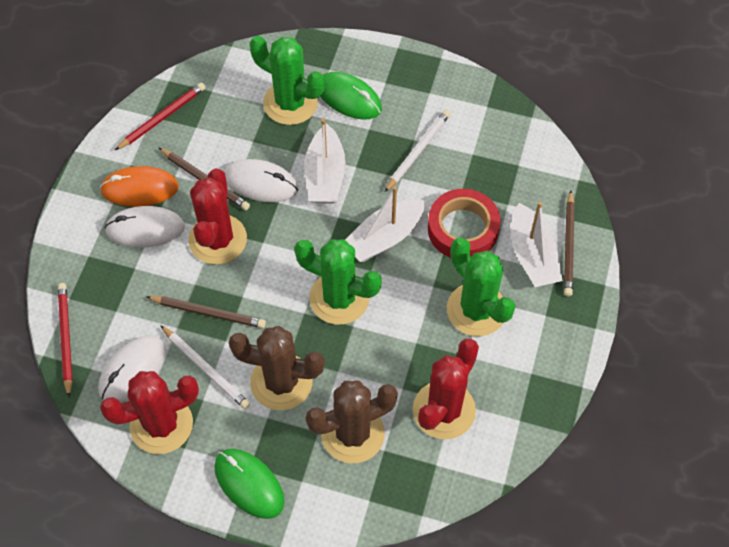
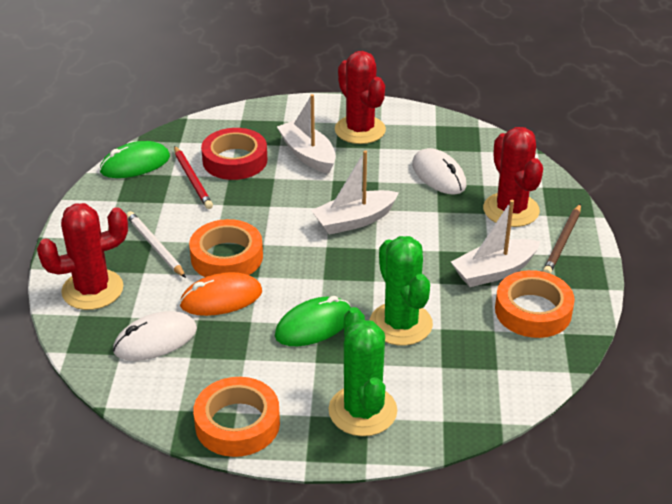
brown cactus: [229,326,325,410] [306,381,398,463] = 2 -> none = 0
brown pencil: [146,296,266,328] [159,148,250,210] [564,190,575,296] = 3 -> [543,204,581,274] = 1
green cactus: [250,36,325,125] [294,239,382,325] [447,238,515,336] = 3 -> [328,307,397,436] [370,236,433,346] = 2
orange tape: none = 0 -> [189,219,263,277] [193,377,280,457] [495,270,575,338] = 3
red pencil: [58,283,73,398] [115,83,206,150] = 2 -> [174,146,213,209] = 1
white mouse: [98,335,166,402] [104,206,185,248] [225,159,298,202] = 3 -> [113,311,197,361] [412,148,466,195] = 2
white pencil: [160,325,250,409] [385,110,451,192] = 2 -> [126,211,186,278] = 1

